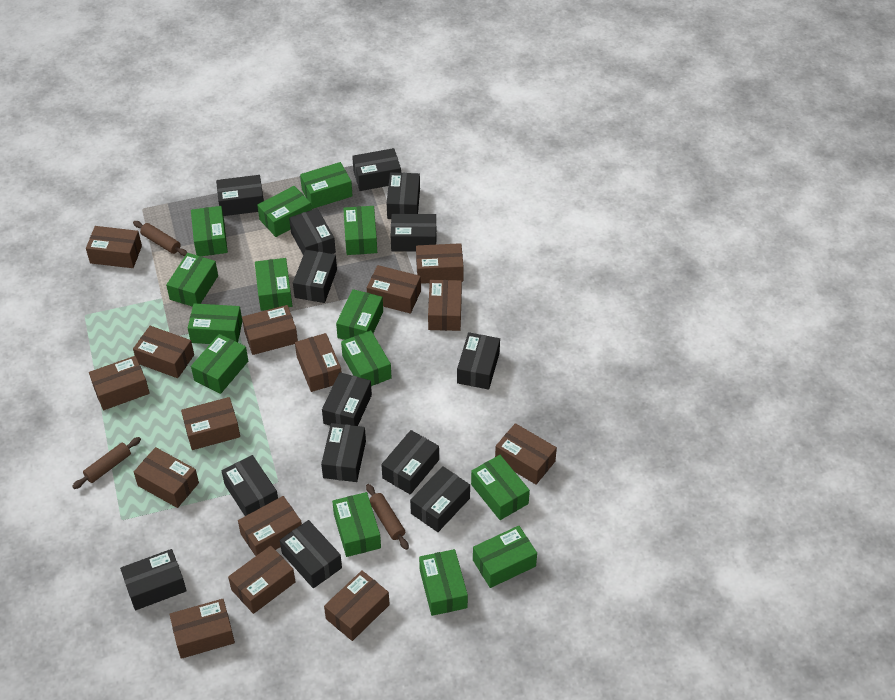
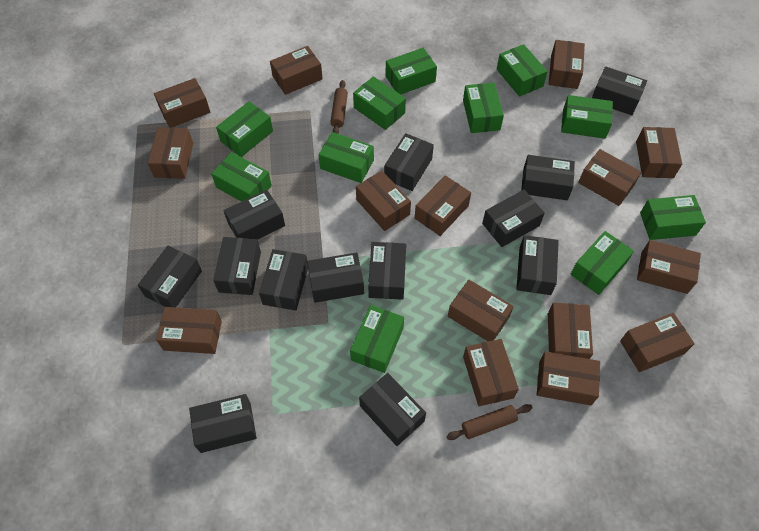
black box: [120,549,187,611] [216,175,264,216] [222,455,278,516] [280,520,342,588] [289,208,336,255] [293,250,337,303] [321,423,366,482] [322,372,372,426] [352,148,401,191] [381,430,439,495] [387,172,420,219] [391,214,436,252] [410,466,470,532] [457,332,500,390] = 14 -> [138,246,202,307] [189,394,257,453] [213,237,261,295] [224,190,285,240] [259,249,308,311] [307,252,364,303] [359,373,426,446] [368,242,406,300] [384,133,434,191] [482,190,545,247] [516,235,559,295] [521,155,575,200] [592,67,647,115] = 13
brown rolling pin: [72,437,141,489] [133,221,187,256] [366,484,409,550] = 3 -> [330,80,348,134] [447,404,532,440] = 2
green box: [166,253,218,307] [188,303,242,344] [191,206,228,256] [191,334,248,394] [255,258,292,311] [257,186,312,237] [300,162,353,209] [332,492,381,557] [336,289,383,340] [341,330,392,386] [343,206,377,255] [419,549,468,616] [471,455,530,520] [473,526,537,588] = 14 -> [211,152,272,202] [216,101,273,157] [318,132,374,183] [350,305,404,373] [353,76,406,130] [386,48,437,94] [463,83,504,133] [497,44,548,97] [561,95,613,139] [570,231,634,295] [640,195,706,240] = 11

